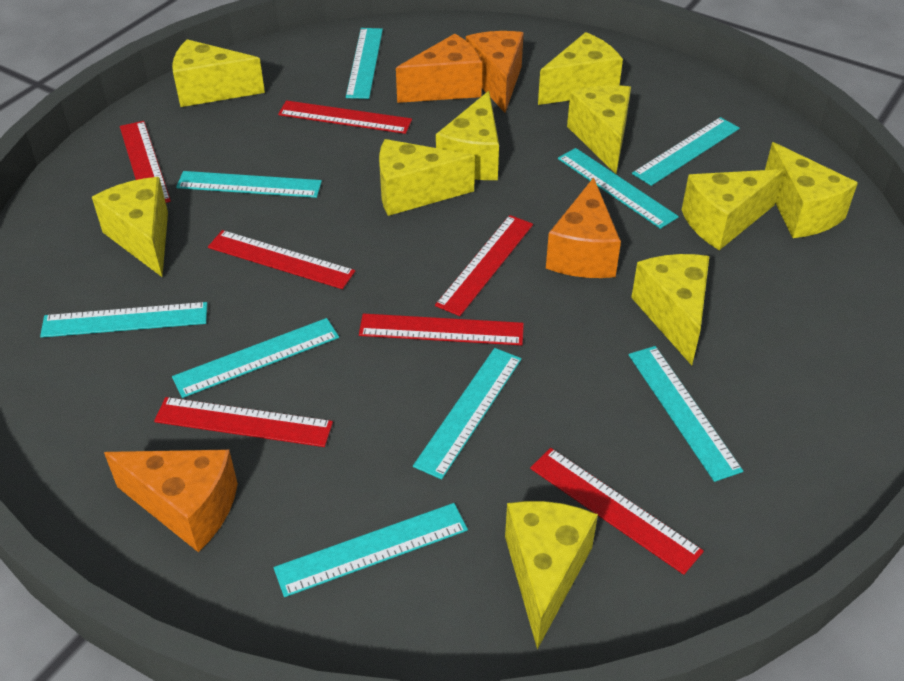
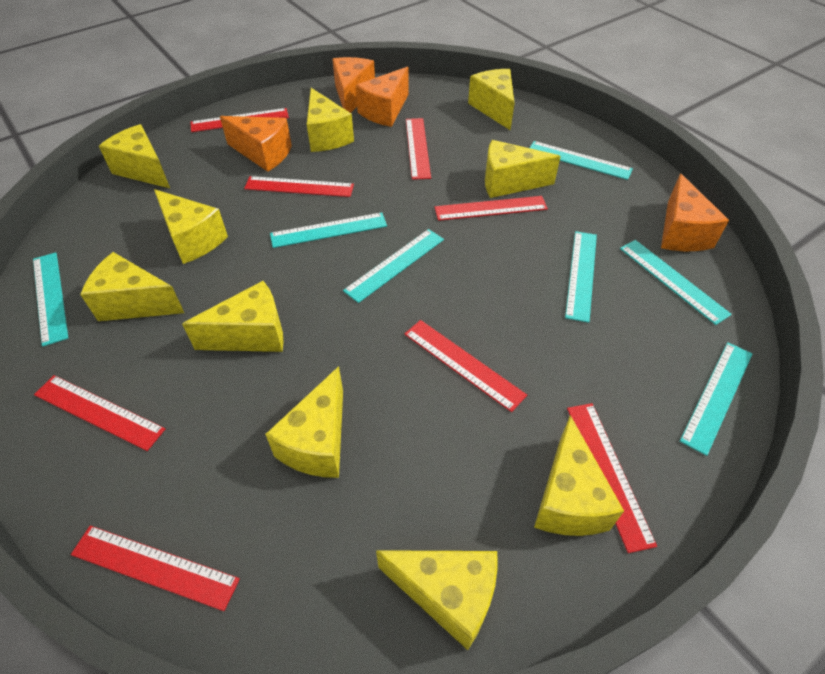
red ruler: [120,121,171,203] [154,397,333,447] [208,230,355,289] [278,100,412,134] [359,313,524,345] [435,215,533,316] [530,448,704,575] = 7 -> [34,375,165,451] [71,526,240,611] [190,108,289,132] [244,176,354,197] [405,320,527,412] [406,118,431,180] [435,196,548,221] [567,403,657,553] = 8
turquoise ruler: [40,302,207,338] [172,318,339,398] [176,171,322,198] [274,503,468,597] [346,28,383,99] [413,348,522,479] [558,148,679,229] [629,346,743,482] [632,117,740,186] = 9 -> [33,252,68,347] [270,212,387,248] [343,229,444,303] [530,141,633,180] [565,231,597,323] [620,240,732,325] [680,342,752,456] = 7

